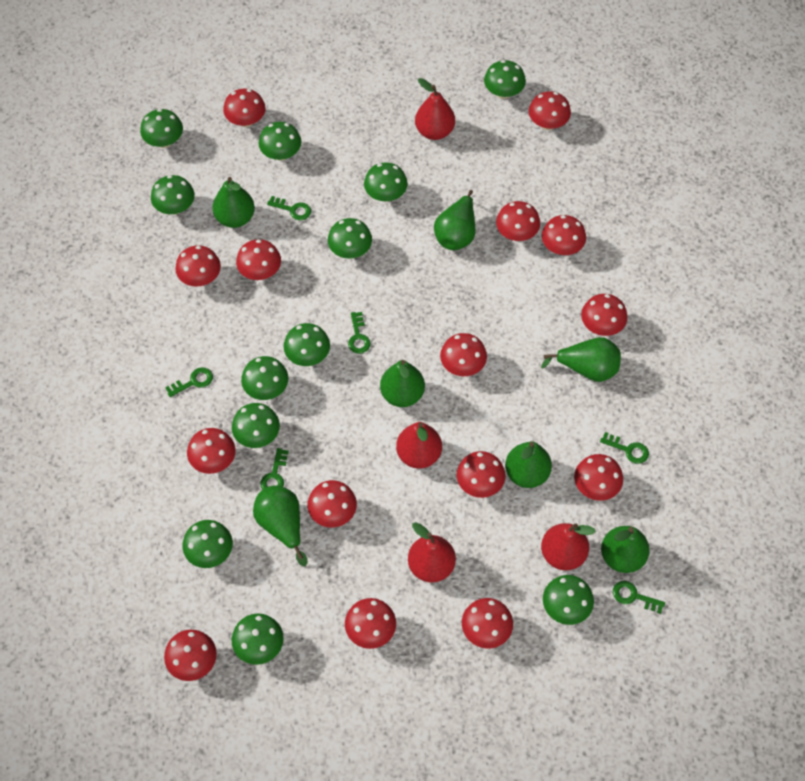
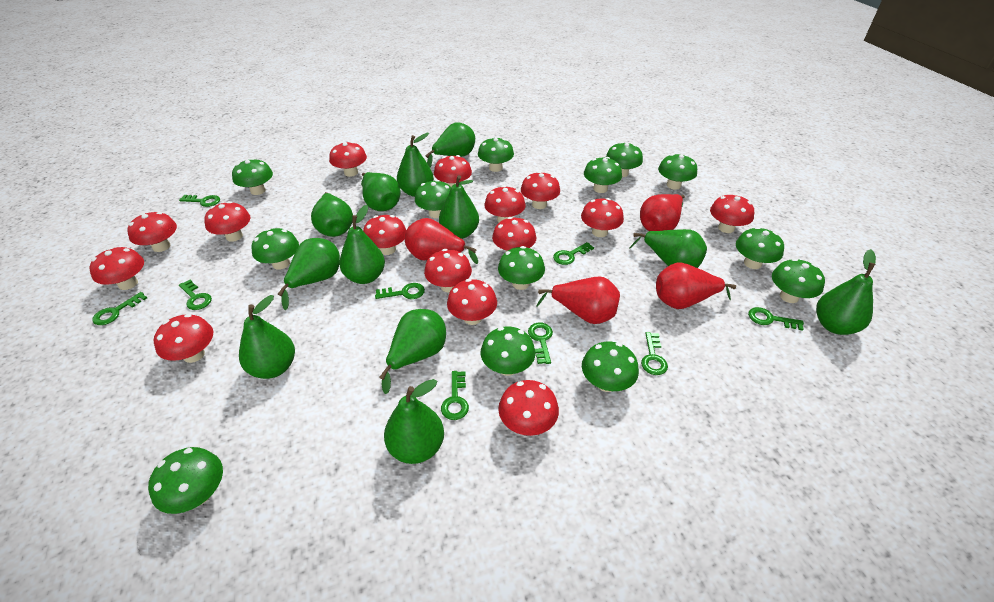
green key: [165,367,213,397] [260,448,289,490] [267,196,311,220] [348,312,371,354] [600,432,649,464] [613,581,665,614] = 6 -> [92,292,147,325] [179,195,220,207] [179,280,212,310] [375,283,425,299] [441,371,469,420] [528,323,553,364] [553,242,594,265] [641,332,668,375] [748,307,804,331] = 9
green mushroom: [140,109,183,148] [151,175,195,215] [182,520,233,568] [232,403,280,448] [232,614,284,665] [241,356,289,400] [259,122,301,161] [284,323,330,366] [328,218,372,259] [364,162,408,202] [484,60,526,99] [543,575,594,625] = 12 -> [148,447,223,514] [232,158,273,195] [251,228,299,270] [415,180,451,218] [478,137,514,172] [481,327,536,376] [498,246,545,290] [582,341,639,392] [584,157,622,193] [606,142,643,177] [658,154,697,190] [736,227,784,269] [772,258,825,303] = 13
green pear: [212,177,255,228] [253,485,307,566] [380,360,425,407] [434,190,476,250] [505,441,552,488] [541,337,621,382] [601,526,650,573] = 7 -> [239,295,295,379] [278,238,340,310] [311,192,353,237] [339,205,385,284] [361,172,401,211] [379,309,446,394] [384,379,444,464] [397,133,434,197] [425,122,475,167] [439,175,479,239] [629,229,707,268] [816,249,876,335] = 12

